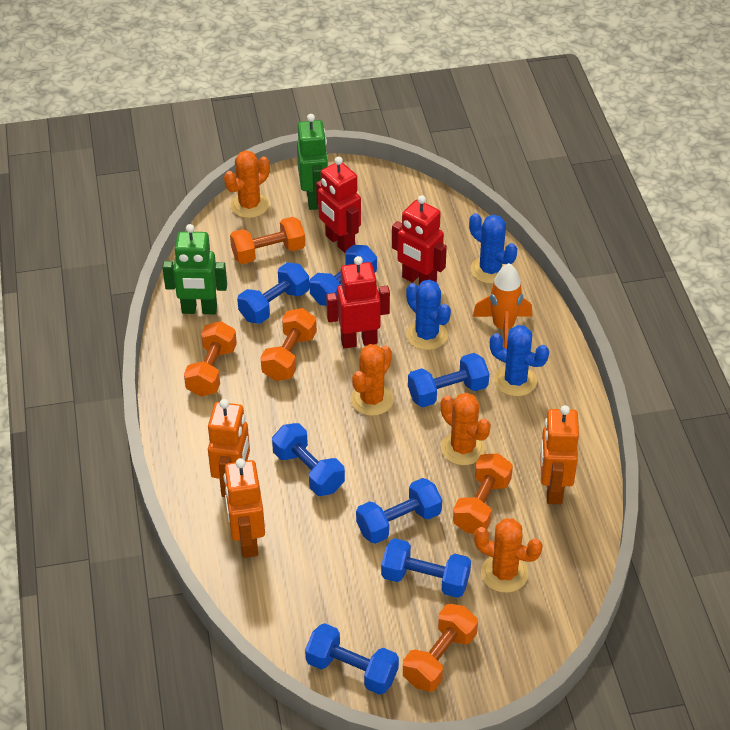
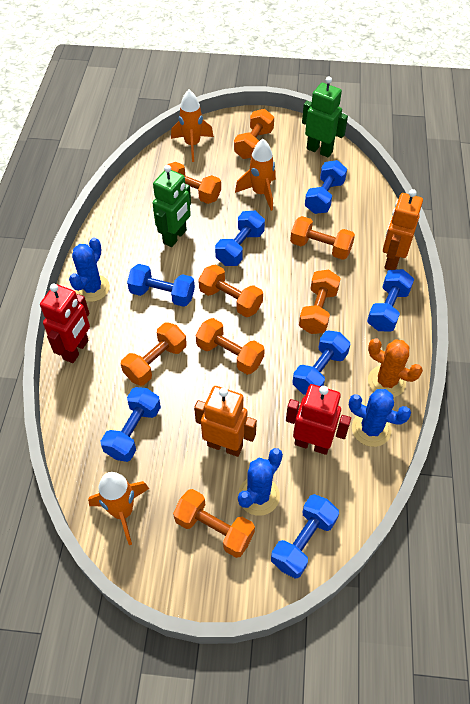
orange cactus: [224,150,270,218] [351,344,394,416] [440,393,491,465] [474,518,543,593] = 4 -> [368,338,423,397] = 1
orange dumbbell: [184,321,237,397] [230,217,305,264] [260,308,317,381] [403,604,478,692] [453,453,513,534] = 5 -> [121,322,187,386] [167,162,221,204] [173,489,255,558] [196,318,265,375] [198,264,263,317] [234,109,274,159] [290,216,355,260] [299,270,341,334] = 8
orange robot: [208,399,250,497] [224,458,265,558] [540,405,579,504] = 3 -> [194,386,257,457] [383,189,423,270] = 2
orange rocket: [472,263,532,349] = 1 -> [88,472,149,545] [171,90,214,162] [235,139,276,211] = 3
red robot: [316,156,361,253] [326,256,390,349] [392,195,447,285] = 3 -> [40,284,90,363] [286,384,351,455] = 2

